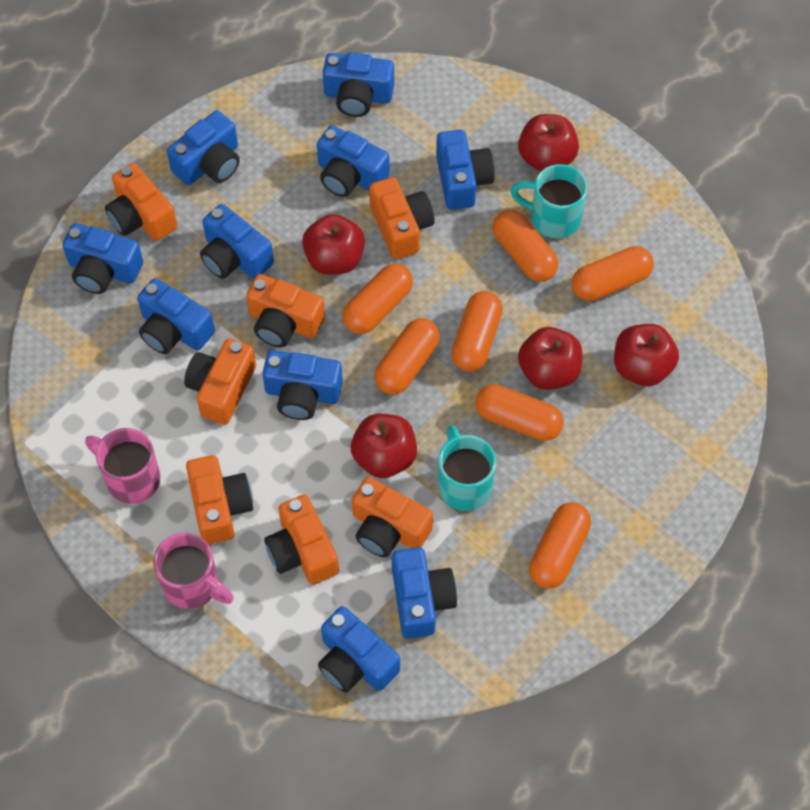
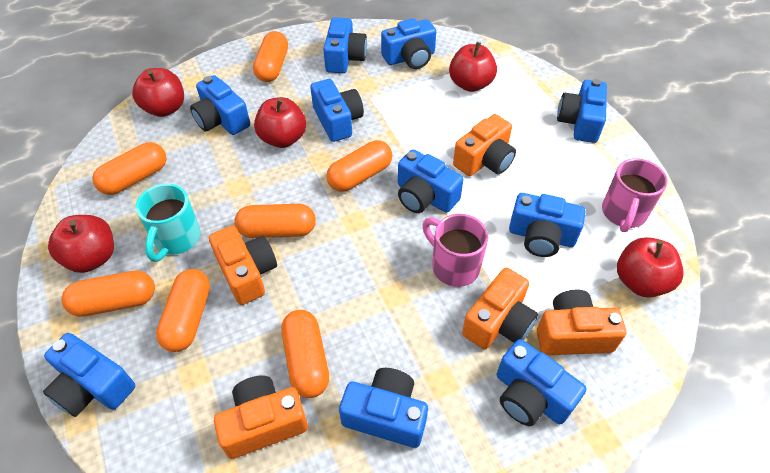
orange camera: [105,163,177,241] [184,338,256,425] [186,455,253,545] [246,274,325,347] [264,494,339,585] [352,477,433,558] [369,177,435,259] = 7 -> [209,226,277,305] [214,376,308,459] [453,114,516,176] [462,268,538,349] [537,290,626,355] = 5
turquoise mug: [438,425,496,511] [511,164,588,238] = 2 -> [135,183,200,262] = 1

